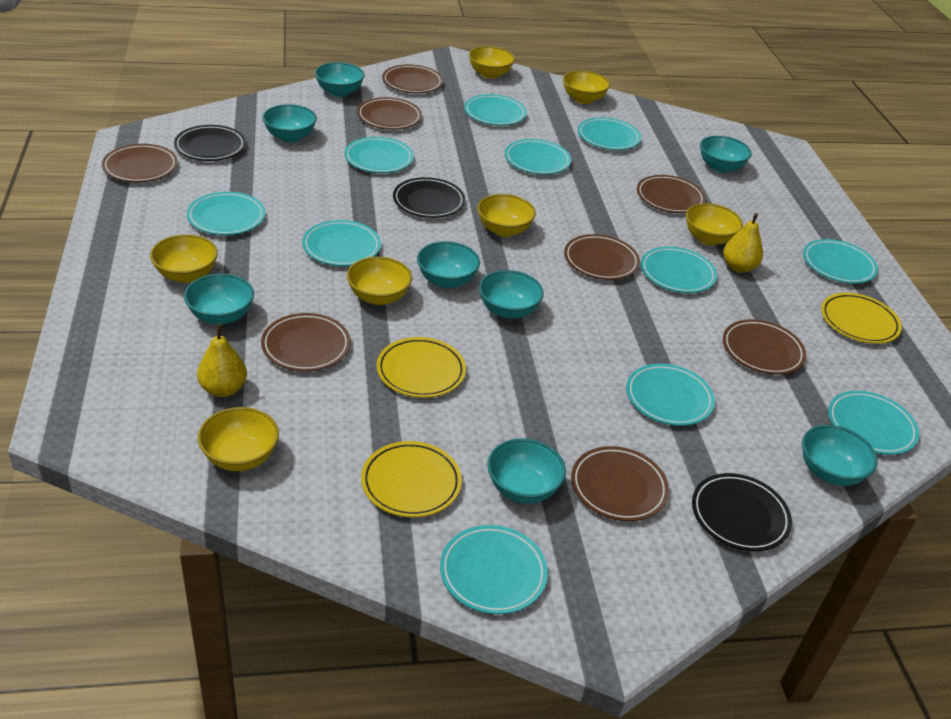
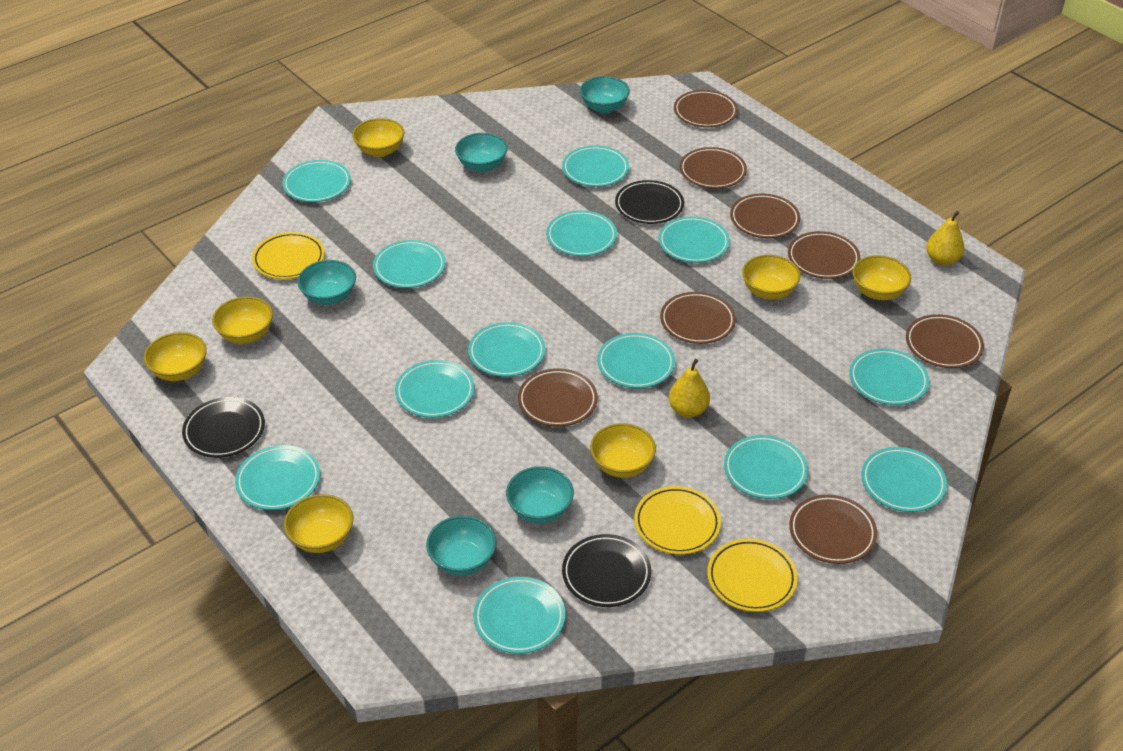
turquoise bowl: [184,273,254,325] [262,104,317,142] [315,62,365,97] [417,241,480,288] [479,270,544,319] [487,438,566,504] [700,136,752,173] [802,425,878,486] = 8 -> [297,260,356,305] [426,516,497,576] [455,133,508,172] [506,466,574,524] [580,76,630,113] = 5
turquoise plate: [187,192,265,235] [302,220,381,266] [344,137,414,173] [440,525,548,614] [464,94,527,126] [505,139,571,175] [578,117,641,150] [626,364,715,426] [641,246,717,293] [803,239,878,284] [828,391,919,455] = 11 -> [235,445,320,510] [283,160,351,202] [373,240,446,288] [395,360,474,418] [468,322,545,377] [474,577,565,654] [546,210,617,256] [562,145,629,187] [597,333,675,388] [659,216,730,263] [724,435,808,499] [850,349,929,405] [861,447,947,512] = 13

